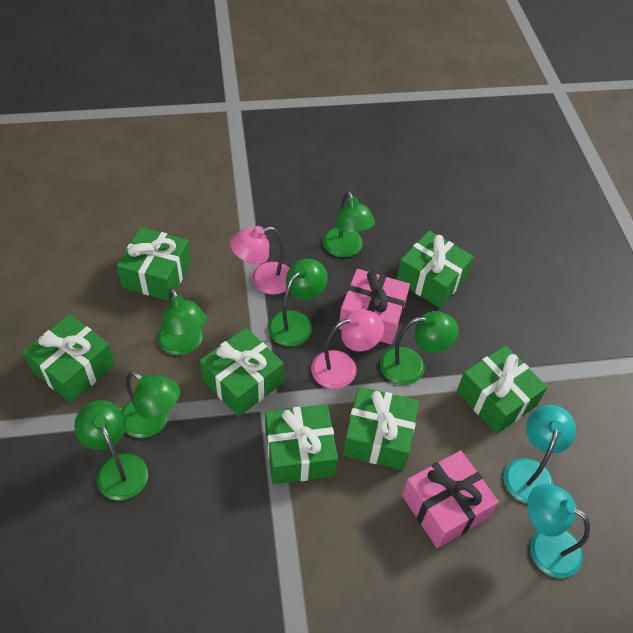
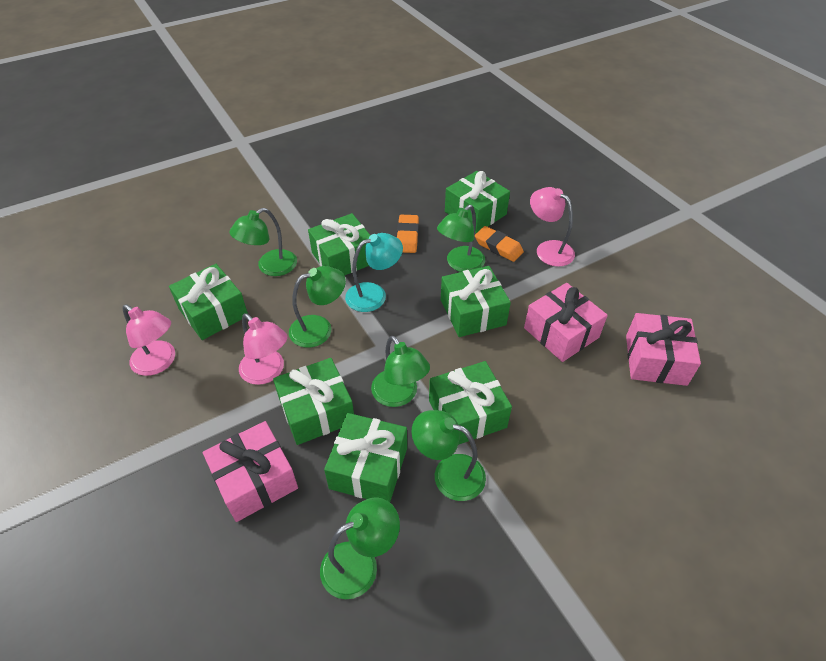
orange eraser: none = 0 -> [397,215,419,253] [475,226,524,262] = 2
pink gift: [339,269,410,345] [402,450,499,548] = 2 -> [203,421,298,522] [524,283,608,362] [626,313,701,386] = 3
pink lamp: [230,226,289,295] [311,309,384,389] = 2 -> [123,305,175,376] [239,313,288,385] [530,187,575,267] = 3
turquoise lamp: [504,405,576,503] [527,483,590,578] = 2 -> [345,233,403,312] = 1

